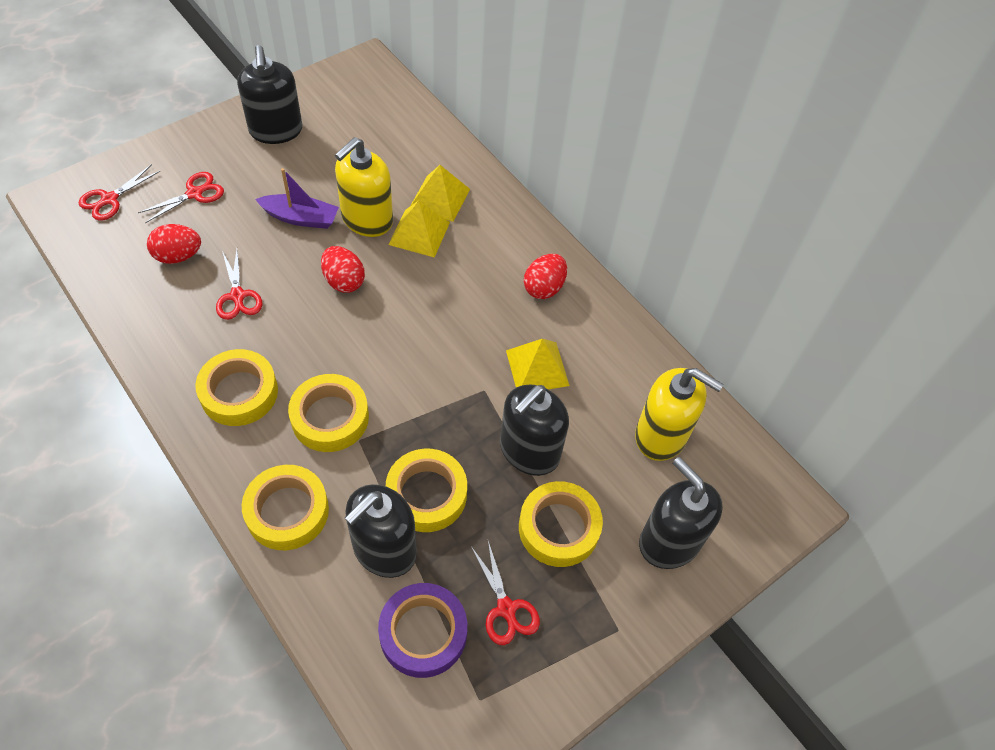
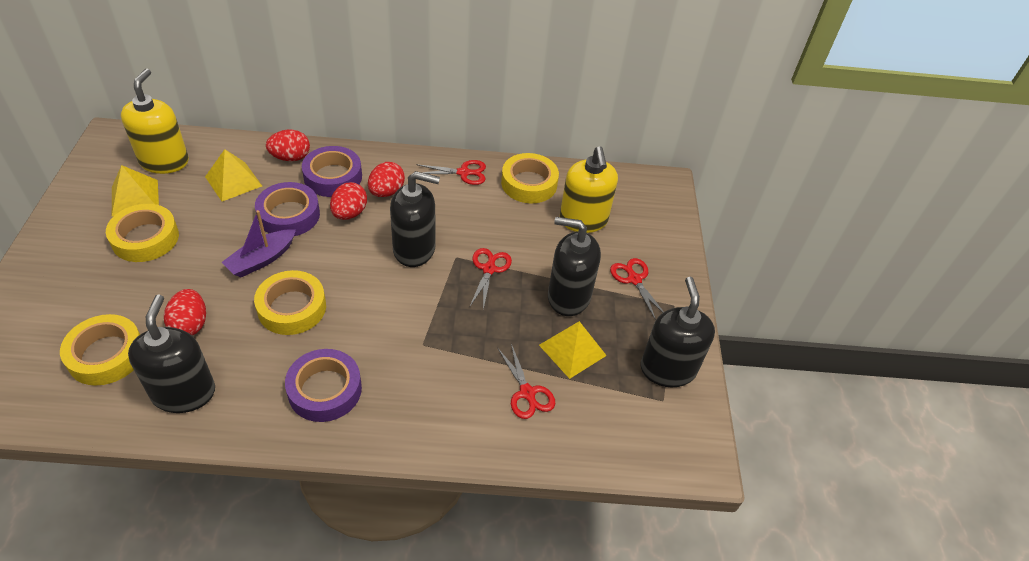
purple tape: [378,583,467,678] = 1 -> [255,182,320,236] [285,349,362,422] [302,146,362,197] = 3
red egg: [147,224,201,264] [321,246,365,293] [524,254,567,299] = 3 -> [164,289,206,336] [266,130,310,161] [330,182,367,220] [368,162,405,197] = 4
yellow tape: [195,349,278,426] [242,465,329,550] [288,374,369,452] [386,449,467,532] [519,481,603,567] = 5 -> [60,314,140,386] [106,204,179,262] [254,270,326,335] [501,153,559,203] = 4

